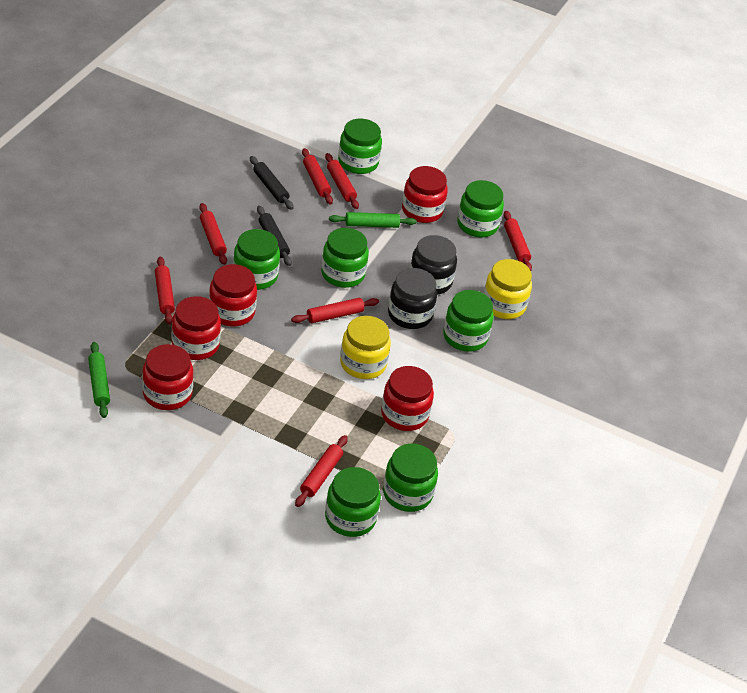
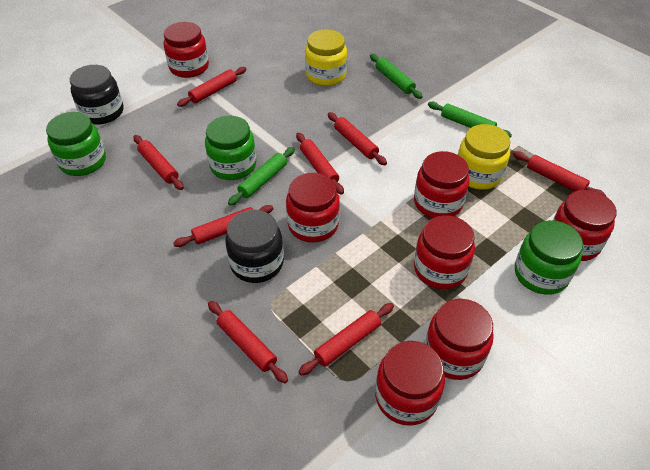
black rolling pin: [250,156,294,210] [257,206,292,266] = 2 -> none = 0
green jar: [233,229,280,290] [321,228,369,288] [325,467,381,537] [338,119,382,174] [383,443,438,512] [443,290,494,352] [457,180,504,237] = 7 -> [46,112,106,176] [205,116,256,180] [515,220,583,295] = 3
green rolling pin: [88,342,110,418] [329,212,417,228] = 2 -> [228,147,295,206] [370,54,423,99] [428,102,512,138] = 3
red jar: [142,344,193,410] [172,296,221,360] [209,264,257,327] [381,366,434,431] [402,166,448,223] = 5 -> [164,22,209,78] [286,173,340,243] [375,341,445,426] [414,151,469,218] [414,215,475,289] [425,299,494,380] [553,190,617,261] = 7
red rolling pin: [155,257,175,324] [199,203,227,265] [291,298,379,323] [295,435,348,507] [302,148,333,205] [325,153,359,209] [504,211,532,271] = 7 -> [133,135,184,190] [173,205,274,247] [177,67,246,107] [208,301,288,383] [296,133,344,195] [298,303,394,375] [328,112,387,165] [513,151,606,196] = 8

